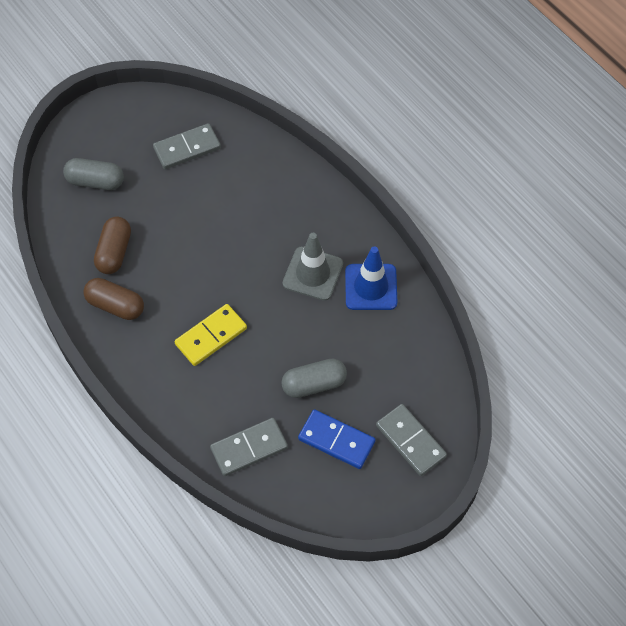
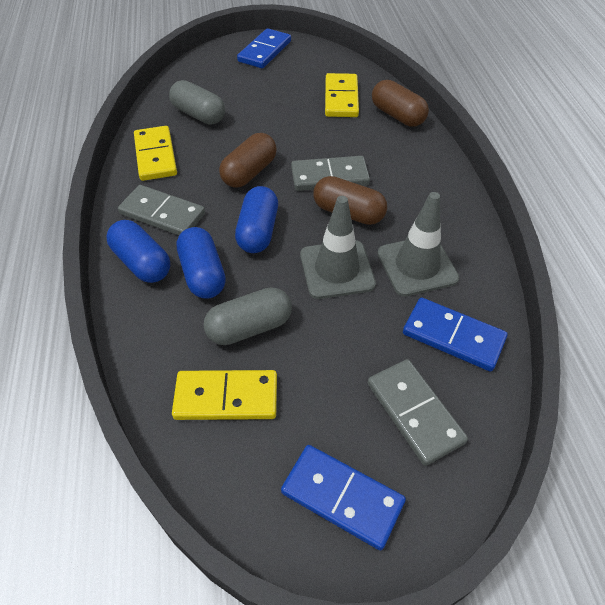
blue capsule: none = 0 -> [107,220,170,283] [176,227,226,299] [235,186,278,253] = 3
blue domino: [298,409,376,469] = 1 -> [237,28,291,68] [281,445,406,550] [403,298,508,372] = 3
blue traffic cone: [345,246,397,310] = 1 -> none = 0
brown capsule: [83,278,144,320] [94,216,131,274] = 2 -> [219,133,277,188] [313,176,387,225] [372,80,429,127] = 3
grey traffic cone: [283,233,343,301] = 1 -> [300,196,376,299] [377,192,459,297] = 2
yellow domino: [174,304,247,366] = 1 -> [134,126,177,181] [172,370,277,420] [325,73,359,117] = 3

